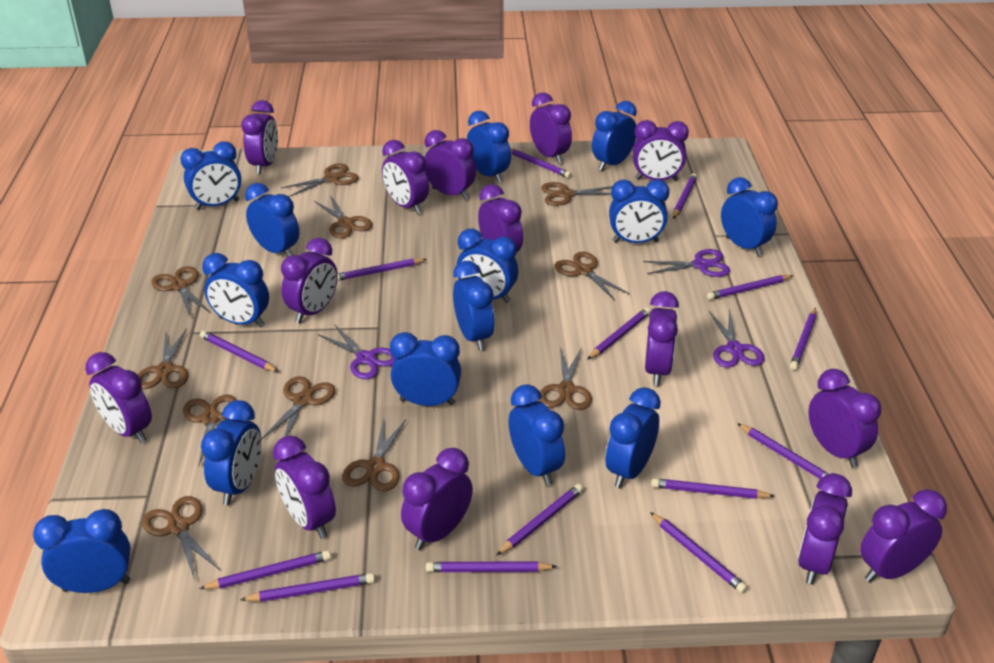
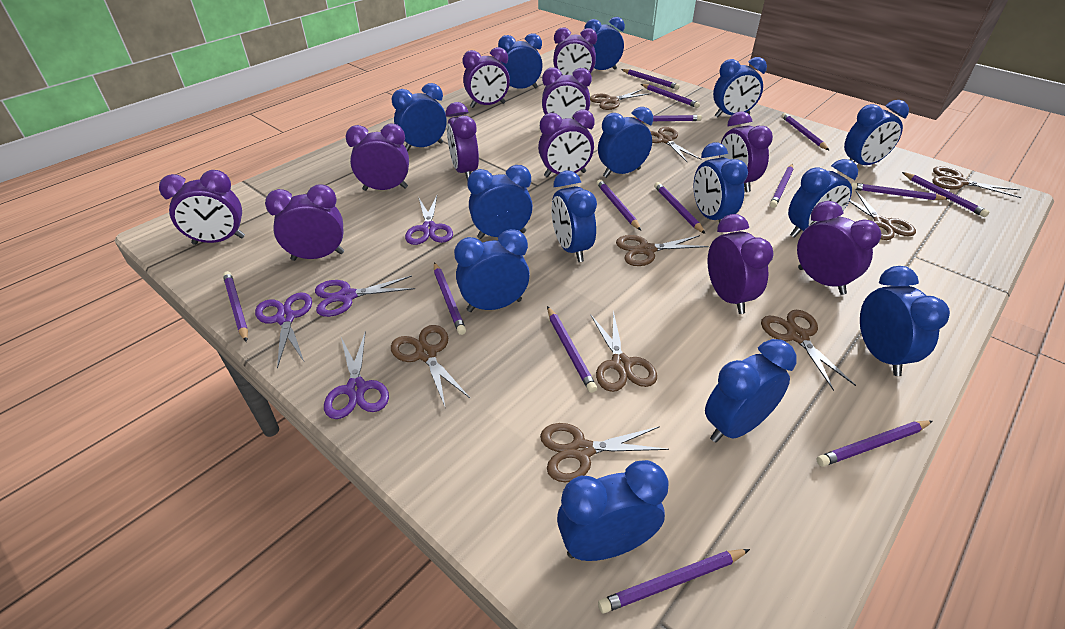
brown scissors: [138,328,188,389] [142,496,220,580] [151,266,210,316] [183,394,236,465] [261,376,335,439] [281,163,359,197] [314,195,372,238] [342,419,406,492] [539,347,592,410] [541,182,612,206] [555,252,630,300] = 11 -> [391,325,470,406] [540,423,669,483] [590,89,651,110] [590,311,657,392] [616,235,709,266] [650,127,701,162] [761,310,856,391] [849,191,916,240] [932,166,1022,198] = 9
purple clock: [85,352,152,443] [242,100,278,175] [273,436,336,539] [281,238,338,323] [382,140,429,214] [401,448,473,550] [424,130,476,200] [478,184,523,252] [530,92,572,164] [633,120,689,181] [645,291,679,386] [798,473,852,585] [808,369,881,468] [860,489,947,582] = 14 -> [159,170,245,245] [265,184,344,261] [346,123,409,191] [446,102,479,180] [463,47,510,108] [538,109,595,177] [542,67,592,119] [553,28,597,76] [707,214,774,314] [719,112,773,192] [797,201,882,295] = 11
purple scissors: [318,324,395,379] [643,249,730,277] [709,309,765,368] = 3 -> [255,292,312,369] [315,276,415,317] [324,331,389,419] [405,196,453,245] = 4

